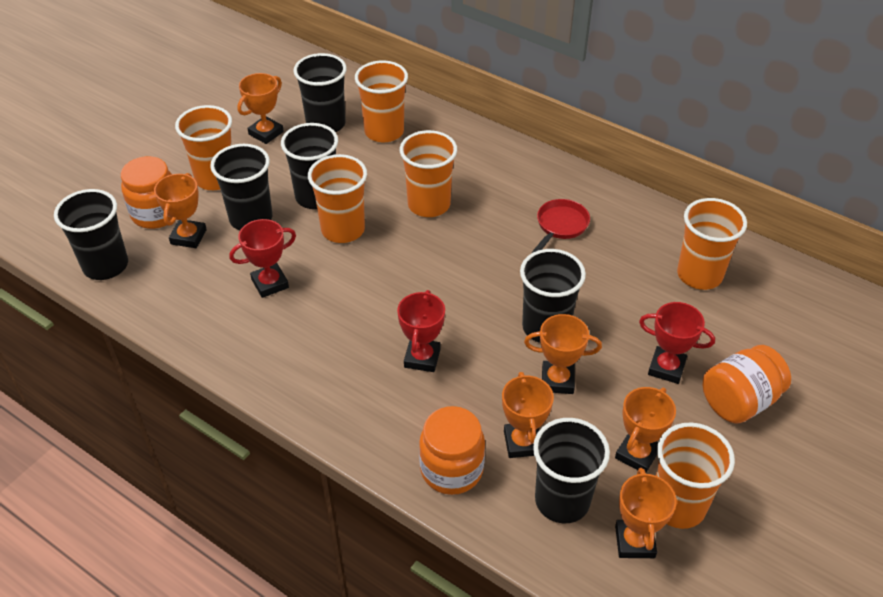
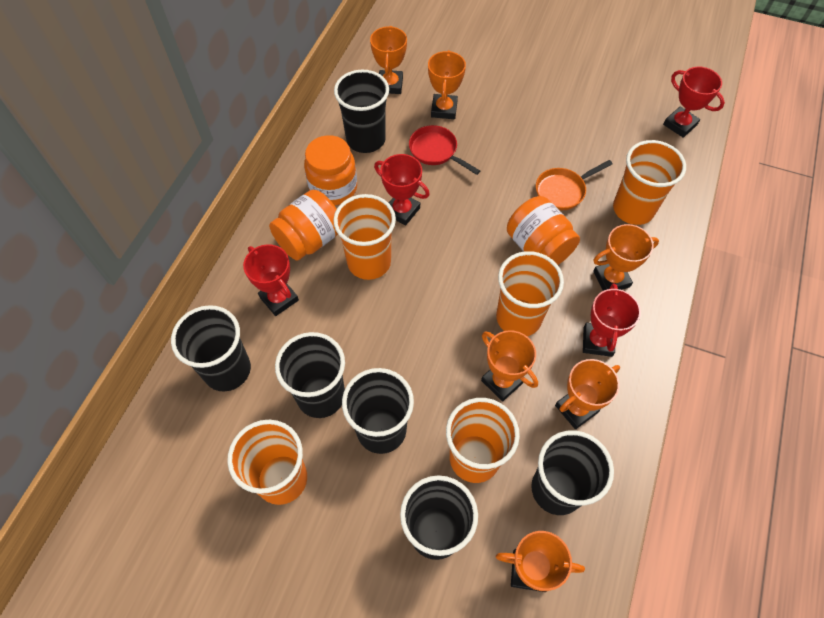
orange cup: [175,105,232,190] [308,154,367,243] [355,60,408,142] [400,130,457,217] [656,422,735,529] [677,198,747,290] = 6 -> [227,420,307,505] [333,194,396,280] [446,398,520,483] [496,251,564,336] [613,140,686,225] = 5
orange pan: none = 0 -> [536,160,613,210] = 1
red trophy: [229,219,296,298] [397,290,445,372] [639,302,715,384] = 3 -> [243,244,299,316] [374,154,430,226] [583,283,641,357] [663,67,725,138] = 4

